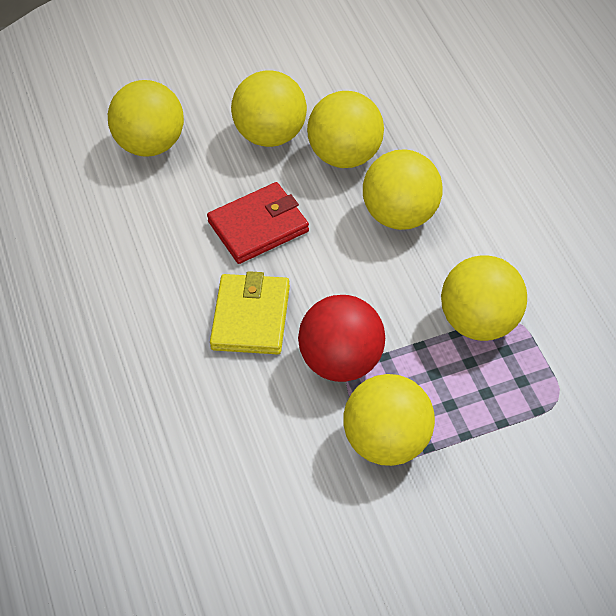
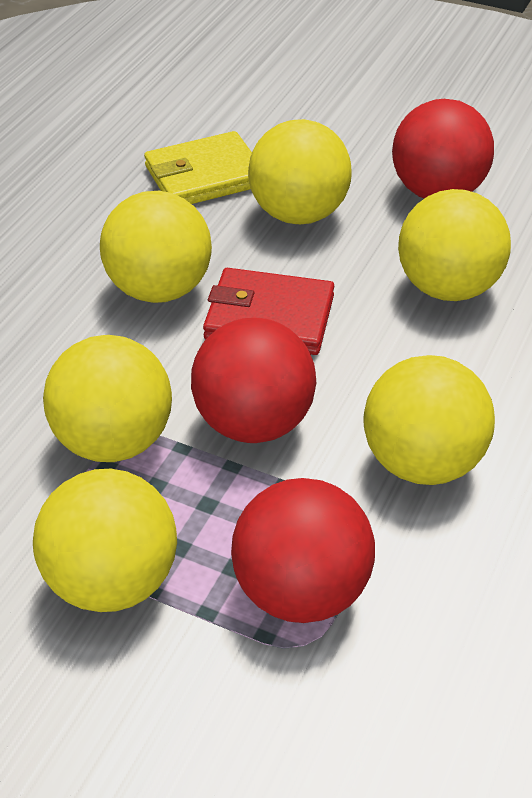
red ball: [298,295,385,382] = 1 -> [191,318,316,443] [231,478,375,623] [392,99,494,199] = 3

